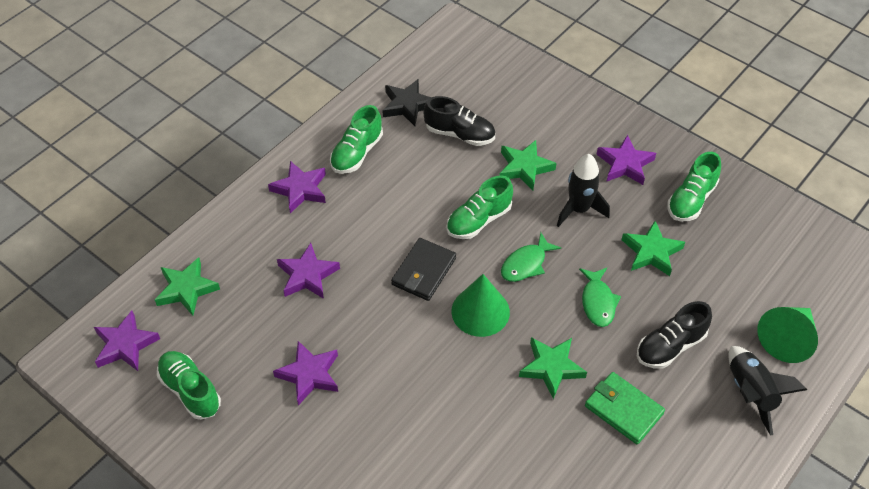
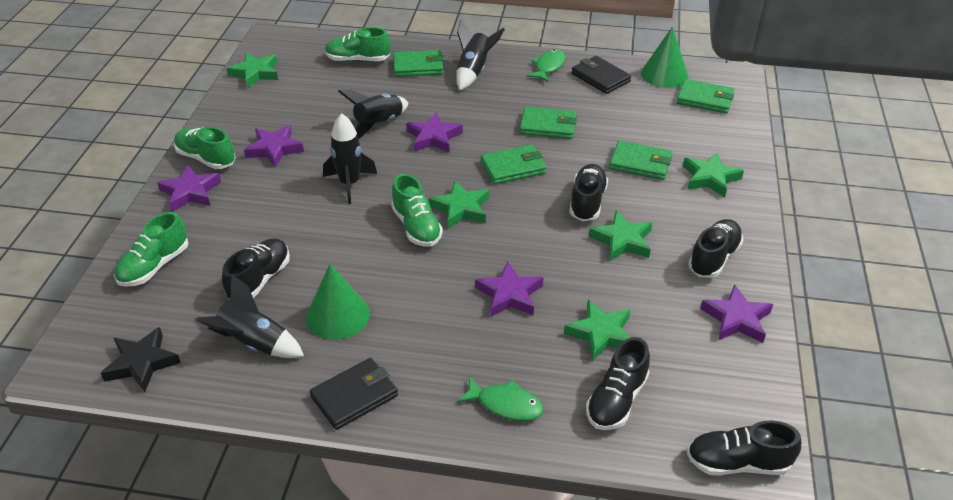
black rocket: [557,154,610,227] [728,346,807,436] = 2 -> [195,275,304,358] [323,113,377,204] [338,90,408,139] [456,20,505,90] = 4
black shoe: [424,96,495,146] [637,301,712,369] = 2 -> [222,238,290,299] [569,164,608,221] [586,337,650,430] [687,421,801,476] [688,219,743,278] = 5
black wallet: [391,238,456,301] = 1 -> [310,358,398,430] [571,56,631,94] = 2
green star: [155,257,220,316] [499,140,556,191] [519,337,587,399] [622,221,685,276] = 4 -> [227,52,278,88] [429,181,489,228] [564,300,631,362] [589,211,652,261] [683,152,744,198] = 5
green wallet: [585,372,665,445] = 1 -> [393,50,444,77] [481,144,547,184] [520,106,577,139] [609,140,672,180] [676,79,734,113] = 5

